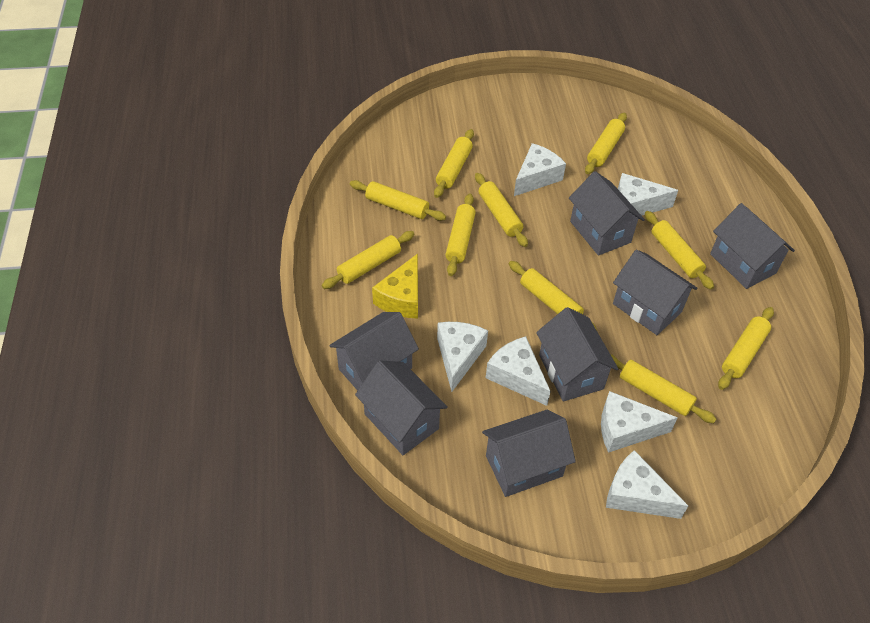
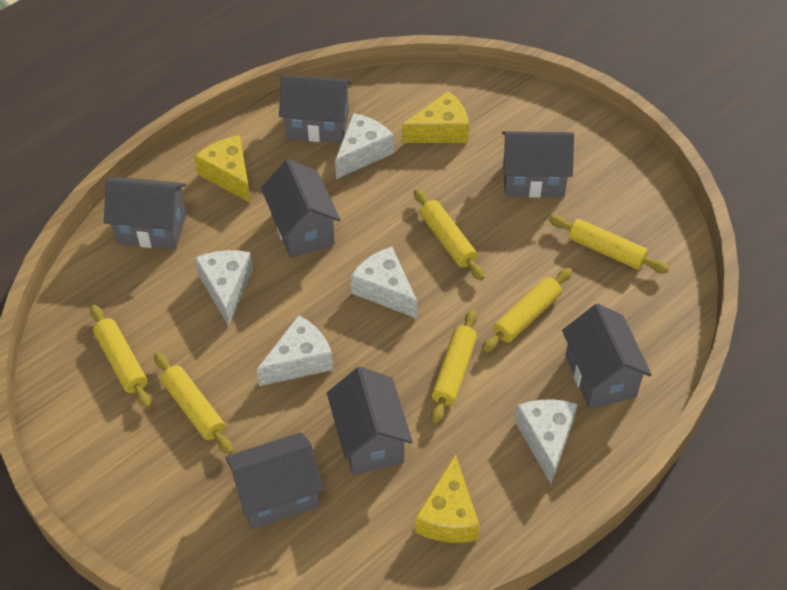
white cheese: [437,322,488,392] [486,336,551,406] [514,143,566,196] [601,391,678,453] [606,450,688,519] [618,173,678,216] = 6 -> [195,250,253,326] [256,315,333,386] [335,113,394,179] [350,247,417,318] [515,399,577,484] = 5
yellow cheese: [372,254,418,318] = 1 -> [194,135,251,203] [402,91,469,143] [415,454,480,543] = 3
yellow rolling pin: [322,231,414,289] [350,180,446,221] [434,129,474,198] [445,193,476,276] [475,173,528,247] [509,261,597,330] [585,113,627,174] [610,354,716,423] [645,211,714,290] [718,307,774,390] = 10 -> [90,305,151,409] [154,353,233,455] [414,189,484,280] [431,309,477,424] [482,268,572,353] [549,215,669,273] = 6

